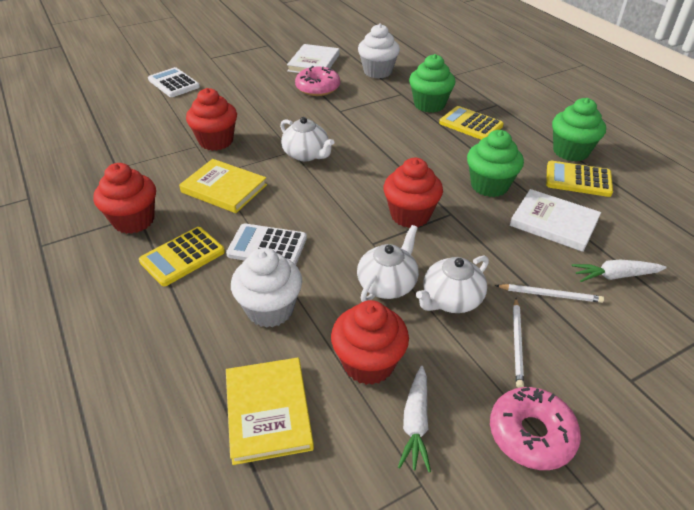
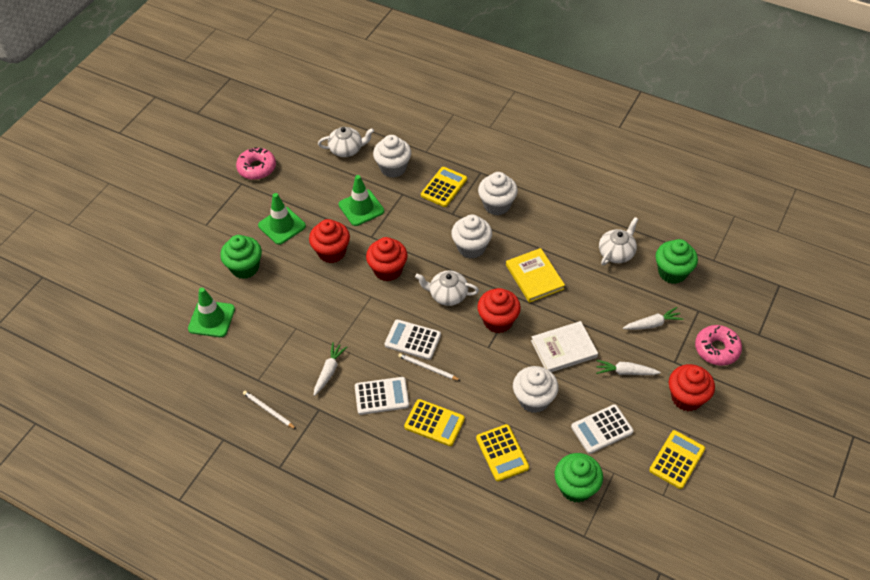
green traffic cone: none = 0 -> [188,288,235,337] [258,193,306,245] [339,175,384,226] = 3
white book: [287,44,339,73] [510,189,601,252] = 2 -> [531,321,598,372] = 1
white calculator: [148,67,200,97] [226,223,307,265] = 2 -> [355,377,409,415] [385,319,441,360] [571,404,634,454] = 3
white carrot: [398,366,431,472] [572,260,667,282] = 2 -> [314,342,347,396] [596,360,661,375] [623,307,683,330] = 3
white cupcake: [231,248,302,328] [358,24,400,78] = 2 -> [373,135,411,178] [451,214,492,259] [478,172,518,215] [513,366,559,413] = 4
yellow book: [179,159,267,213] [226,358,314,465] = 2 -> [506,248,565,303] = 1
yellow calculator: [139,227,225,286] [439,106,504,140] [546,161,613,197] = 3 -> [404,399,465,446] [421,167,467,207] [476,424,529,481] [649,430,705,489] = 4

